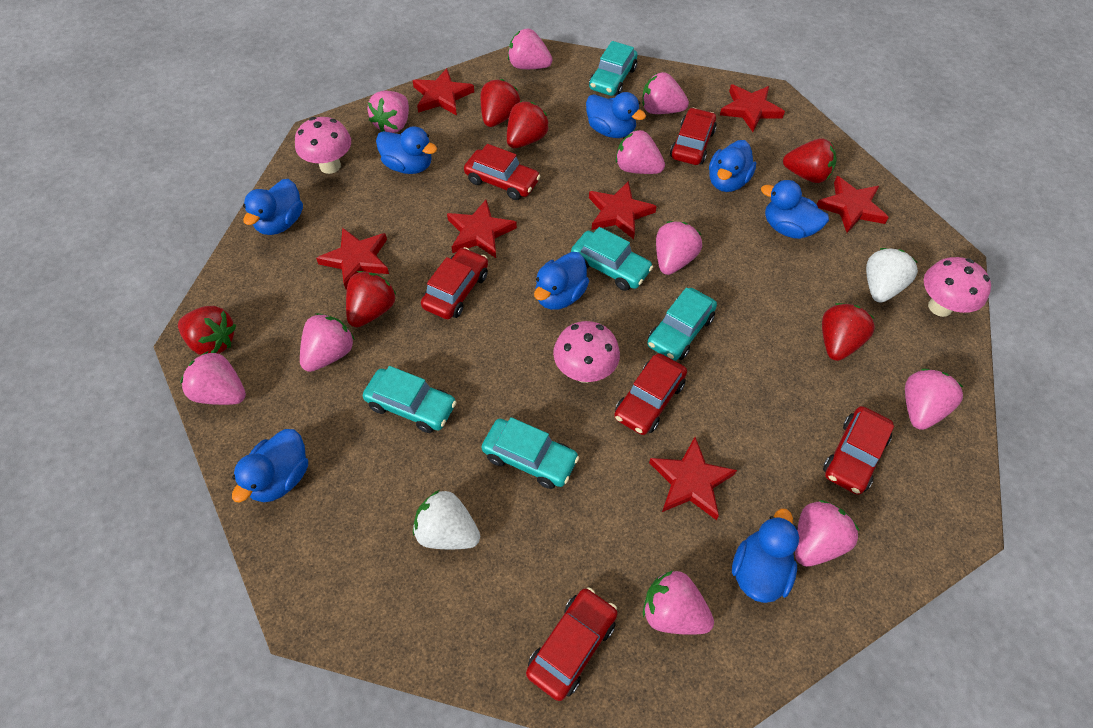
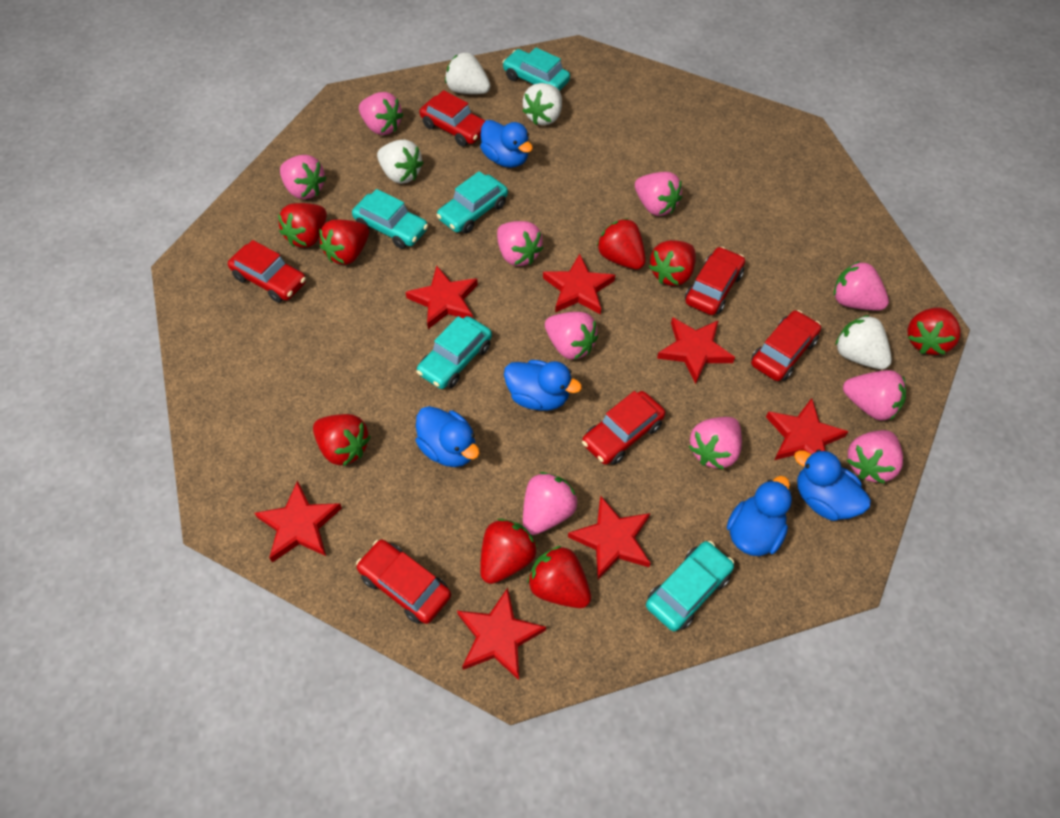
blue duck: [232,429,308,502] [243,179,303,235] [376,126,437,174] [534,252,589,310] [586,92,646,138] [709,140,756,192] [732,508,799,603] [761,180,829,239] = 8 -> [415,406,480,467] [480,120,533,168] [504,360,582,411] [727,476,792,556] [794,450,871,521] = 5
pink mushroom: [295,117,351,174] [553,321,620,383] [924,257,991,317] = 3 -> none = 0
red strawberry: [178,306,236,355] [346,271,396,327] [481,79,520,127] [507,101,549,148] [783,138,837,183] [822,303,875,361] = 6 -> [278,203,327,248] [313,414,371,466] [319,219,369,265] [480,519,537,584] [527,546,591,608] [597,218,646,269] [649,240,696,286] [907,308,961,355] = 8
white strawberry: [413,490,480,549] [866,248,918,302] = 2 -> [377,140,423,184] [445,52,491,94] [523,83,562,125] [835,315,892,369] = 4

